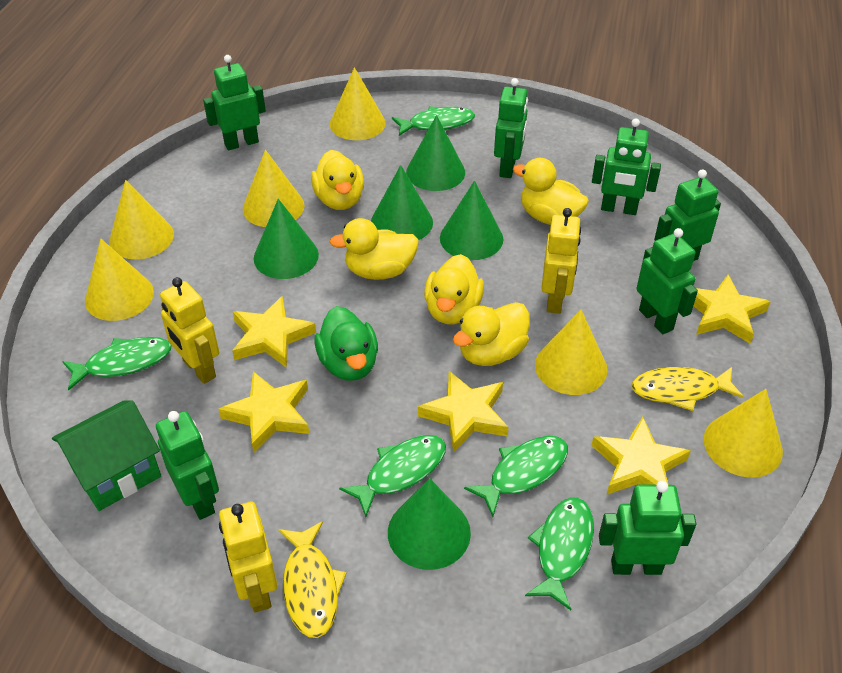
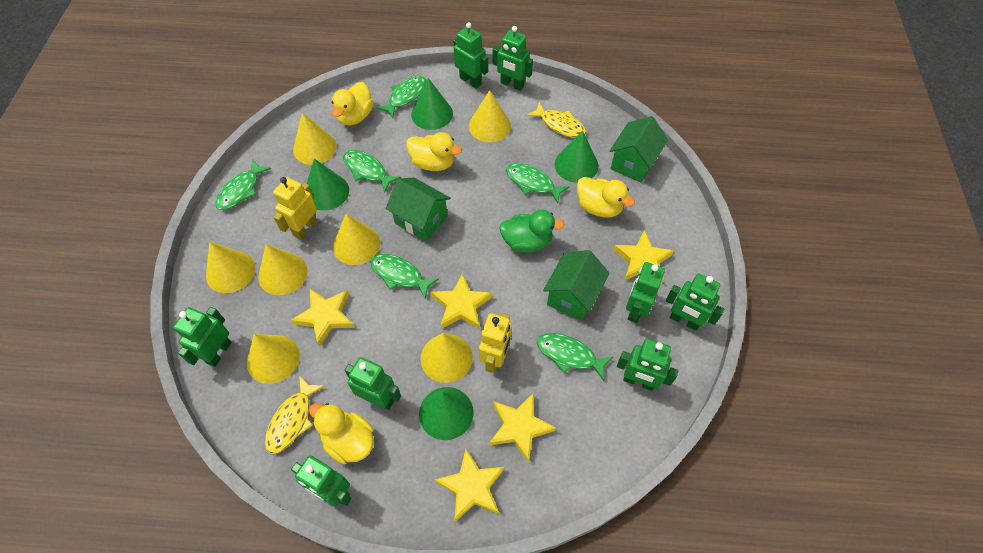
green cone: [254,199,319,279] [371,165,433,240] [388,478,471,570] [406,115,465,191] [440,181,503,260] = 5 -> [307,159,349,211] [411,78,453,130] [419,387,474,440] [554,130,598,183] = 4
green fish: [62,337,172,391] [339,435,446,517] [392,106,475,136] [464,436,568,517] [525,497,594,610] = 5 -> [216,159,271,210] [343,150,401,192] [370,254,439,299] [376,76,426,118] [506,163,570,203] [537,333,614,381] = 6
green house: [52,401,161,511] = 1 -> [386,178,451,241] [543,250,609,321] [610,116,668,183] = 3
green robot: [156,411,219,520] [203,55,266,150] [494,78,528,178] [592,118,661,215] [599,481,697,575] [636,228,698,334] [654,169,721,261] = 7 -> [173,307,232,367] [291,456,352,507] [345,357,401,410] [453,22,488,89] [493,26,533,91] [617,339,678,391] [626,262,665,323] [666,273,724,331] = 8
yellow cone: [85,239,154,321] [109,180,174,259] [243,150,305,227] [330,67,386,140] [535,310,608,395] [704,389,783,477] = 6 -> [206,242,255,293] [247,334,300,384] [258,244,308,295] [293,113,337,165] [333,214,380,265] [421,333,473,383] [469,90,511,142] = 7
yellow duck: [311,150,364,210] [329,218,419,280] [424,254,484,324] [453,302,530,366] [513,158,589,225] = 5 -> [309,403,374,464] [332,82,374,126] [406,132,462,171] [577,177,635,218] = 4
yellow robot: [160,277,219,384] [219,502,278,613] [541,208,581,314] = 3 -> [273,177,317,240] [479,313,512,373] = 2

